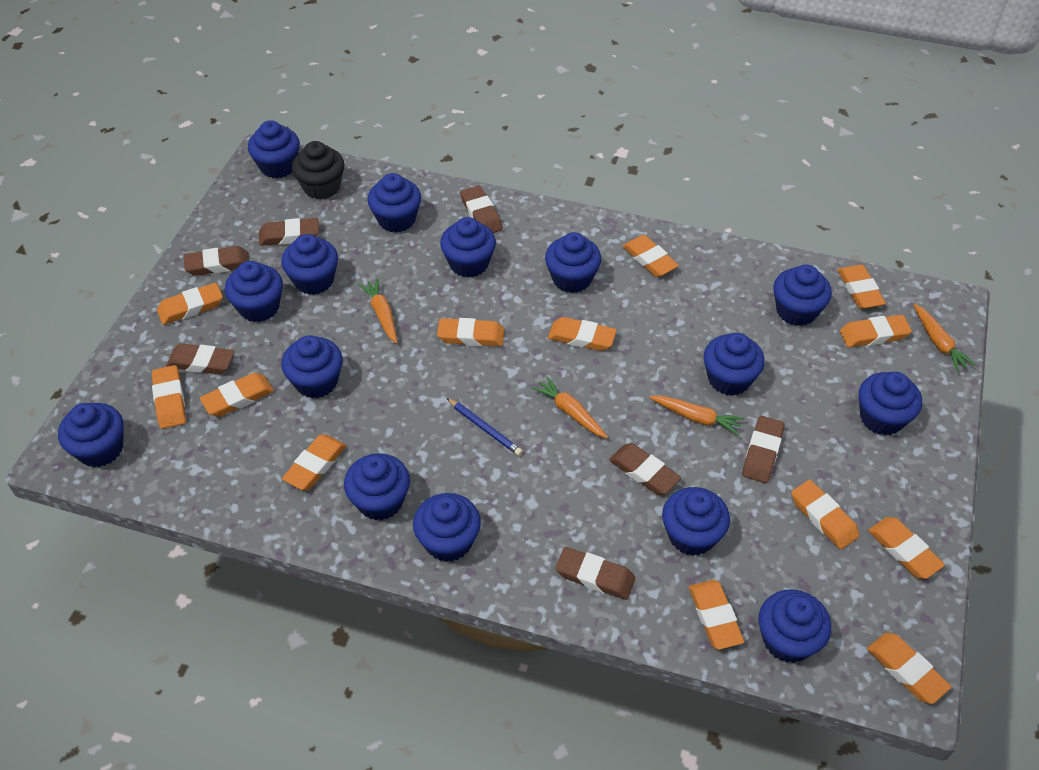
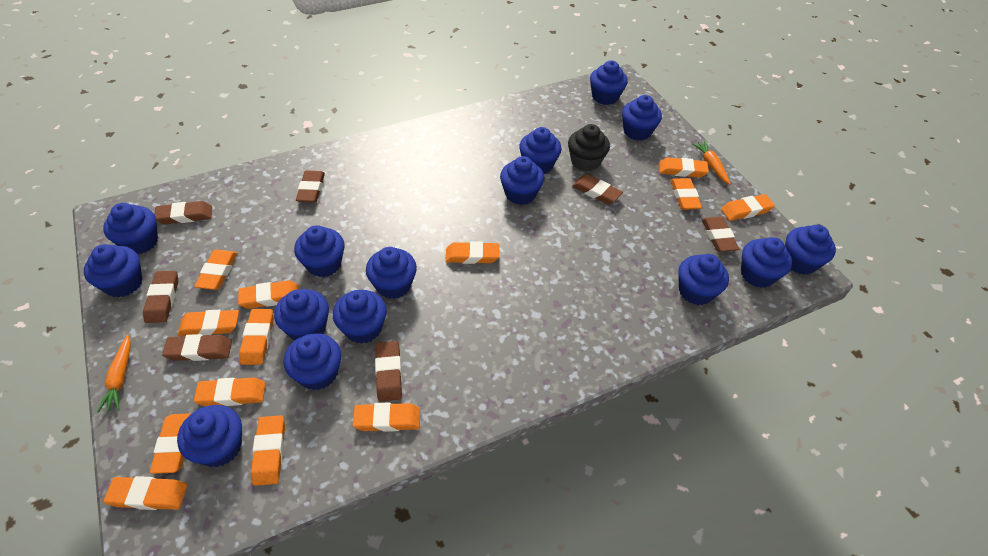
blue pencil: [447,398,523,456] = 1 -> none = 0
orange carrot: [358,278,397,344] [532,376,608,438] [649,395,744,435] [913,304,975,372] = 4 -> [97,335,131,413] [692,141,730,185] = 2

